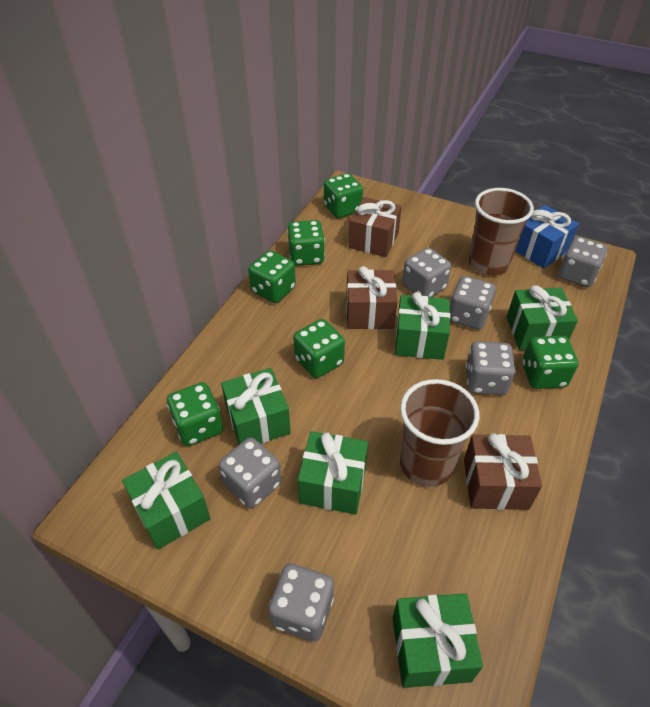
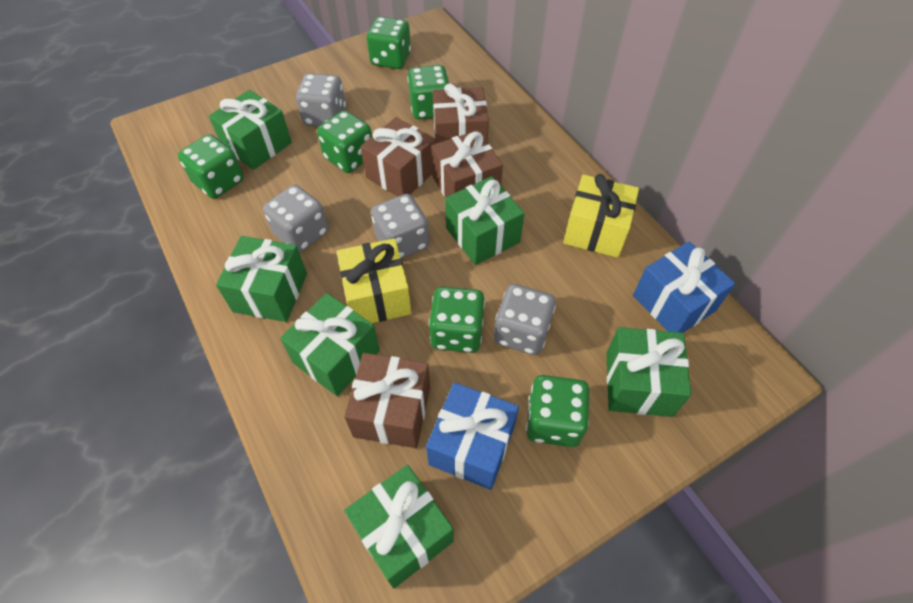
blue gift: [515,205,579,269] = 1 -> [426,382,519,490] [633,241,735,333] = 2
brown cup: [400,379,479,487] [469,188,534,275] = 2 -> none = 0
brown gift: [346,266,398,329] [349,197,402,257] [464,433,542,510] = 3 -> [344,353,430,448] [360,117,436,197] [431,130,503,198] [433,83,489,144] = 4
grey dice: [218,437,282,509] [268,563,334,642] [402,248,451,297] [450,276,496,330] [466,341,515,395] [558,237,607,287] = 6 -> [263,185,328,253] [296,73,346,127] [371,194,429,259] [494,284,556,355] = 4
yellow gift: none = 0 -> [337,238,412,323] [563,174,639,258] = 2

